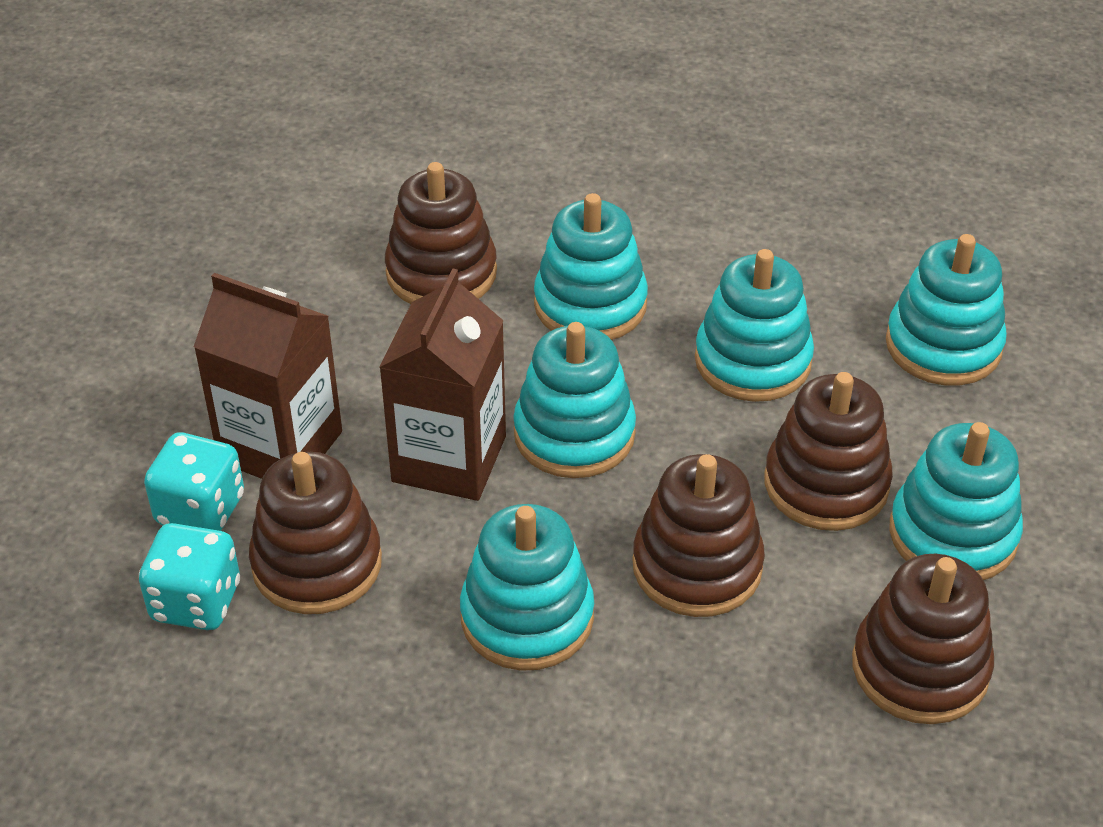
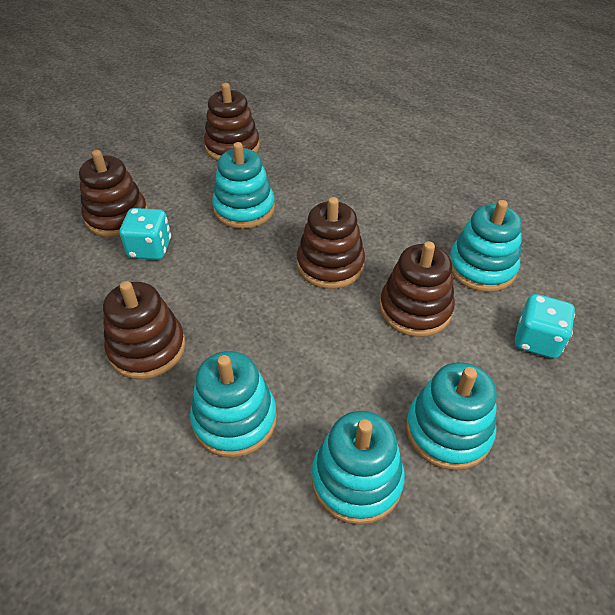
brown carton: [194,273,342,479] [379,269,506,501] = 2 -> none = 0
turquoise stacking toy: [460,504,594,671] [513,322,636,478] [534,193,648,340] [695,249,814,402] [886,234,1007,385] [889,422,1023,580] = 6 -> [190,351,277,458] [212,142,275,229] [312,411,405,525] [406,362,497,470] [449,200,522,292] = 5

